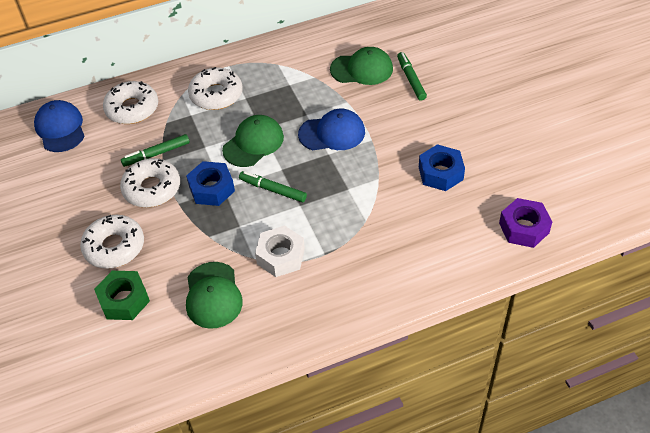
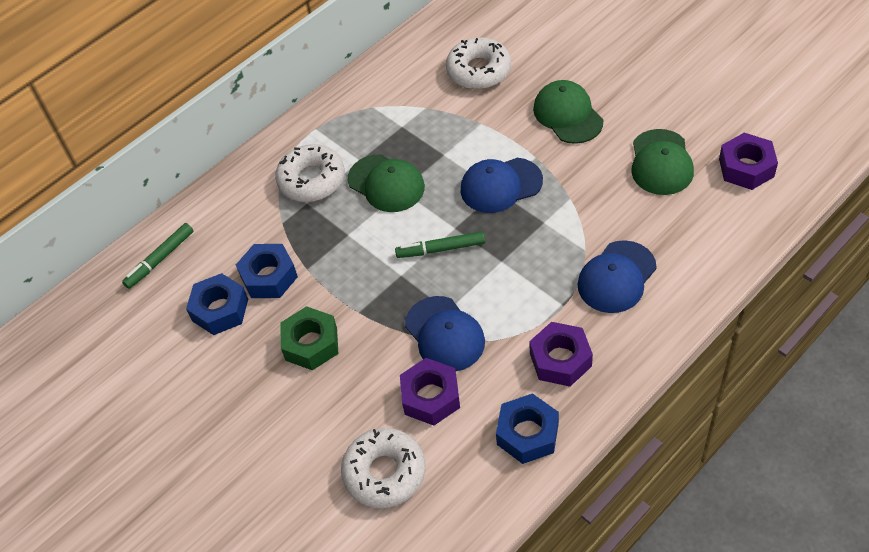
blue cap: [34,100,85,152] [298,109,365,150] = 2 -> [405,296,485,371] [461,158,543,213] [578,240,657,313] = 3
blue nut: [186,161,235,206] [419,144,465,191] = 2 -> [186,273,248,335] [236,244,298,298] [496,393,559,464] = 3
green marker: [121,134,190,167] [239,171,307,202] [397,52,427,101] = 3 -> [122,223,193,289] [395,231,485,258] = 2
purple nut: [499,198,552,248] = 1 -> [400,358,460,426] [529,322,593,387] [719,133,778,190] = 3
white donut: [80,215,144,269] [103,81,158,124] [120,158,180,208] [188,67,242,110] = 4 -> [275,144,345,202] [341,428,425,508] [446,37,511,89] = 3
white nut: [255,225,305,277] = 1 -> none = 0

